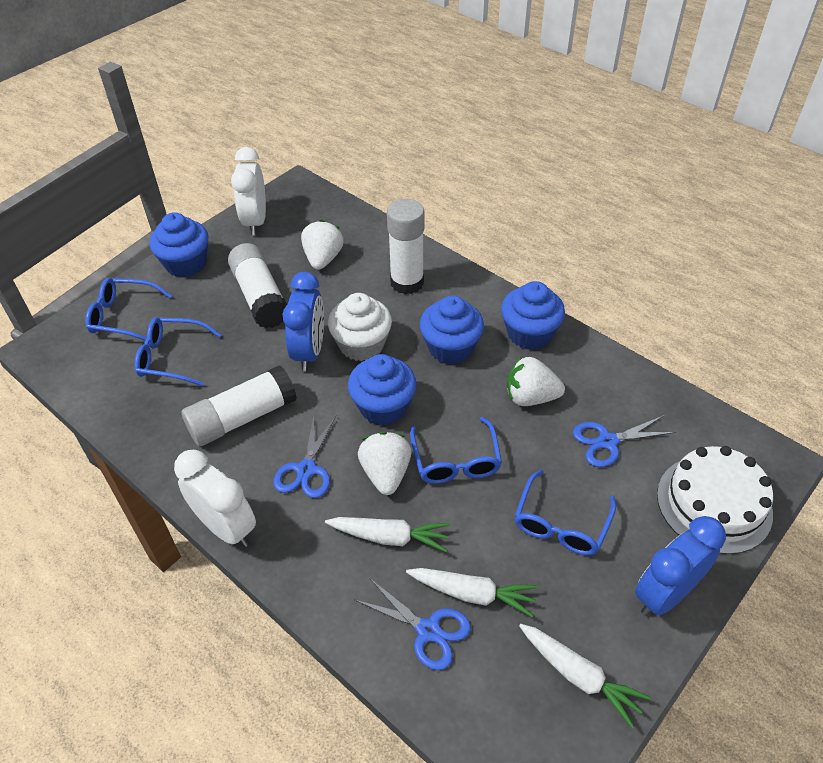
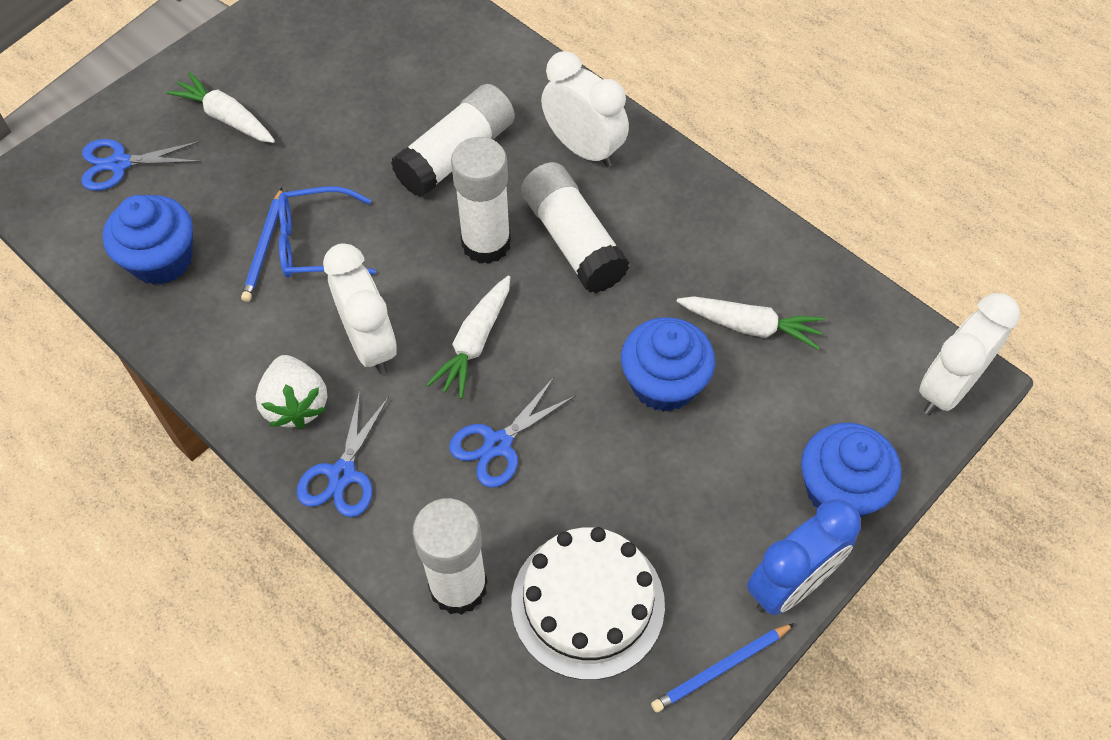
blue clock: [283,272,324,371] [635,516,726,616] = 2 -> [747,499,861,615] = 1
blue cupcake: [150,212,208,277] [348,354,416,425] [420,296,484,364] [501,281,565,350] = 4 -> [103,195,193,285] [621,317,715,412] [801,423,902,517] = 3
blue glasses: [85,278,172,341] [134,317,221,386] [410,417,502,484] [515,470,616,555] = 4 -> [278,187,376,278] = 1
blue pencil: none = 0 -> [241,188,283,302] [651,623,795,712] = 2
white clock: [174,450,256,547] [231,147,266,235] = 2 -> [323,243,397,374] [541,51,629,168] [919,293,1020,415] = 3
white cupcake: [328,293,392,361] = 1 -> none = 0
white glue stick: [181,366,297,446] [228,243,287,328] [387,199,425,294] = 3 -> [391,84,515,197] [413,498,488,615] [451,137,511,264] [521,162,629,293] = 4
white strawberry: [301,220,344,270] [358,432,412,495] [507,357,565,406] = 3 -> [256,355,327,429] = 1

